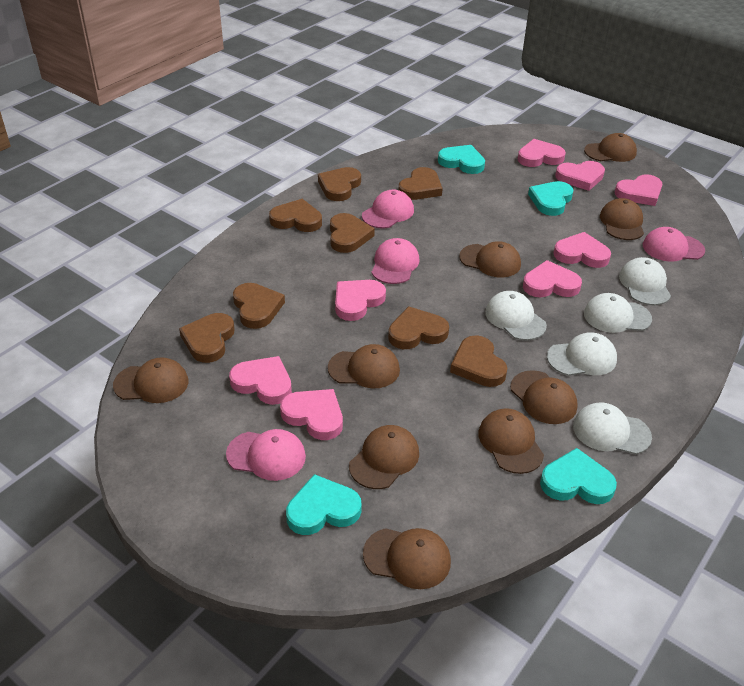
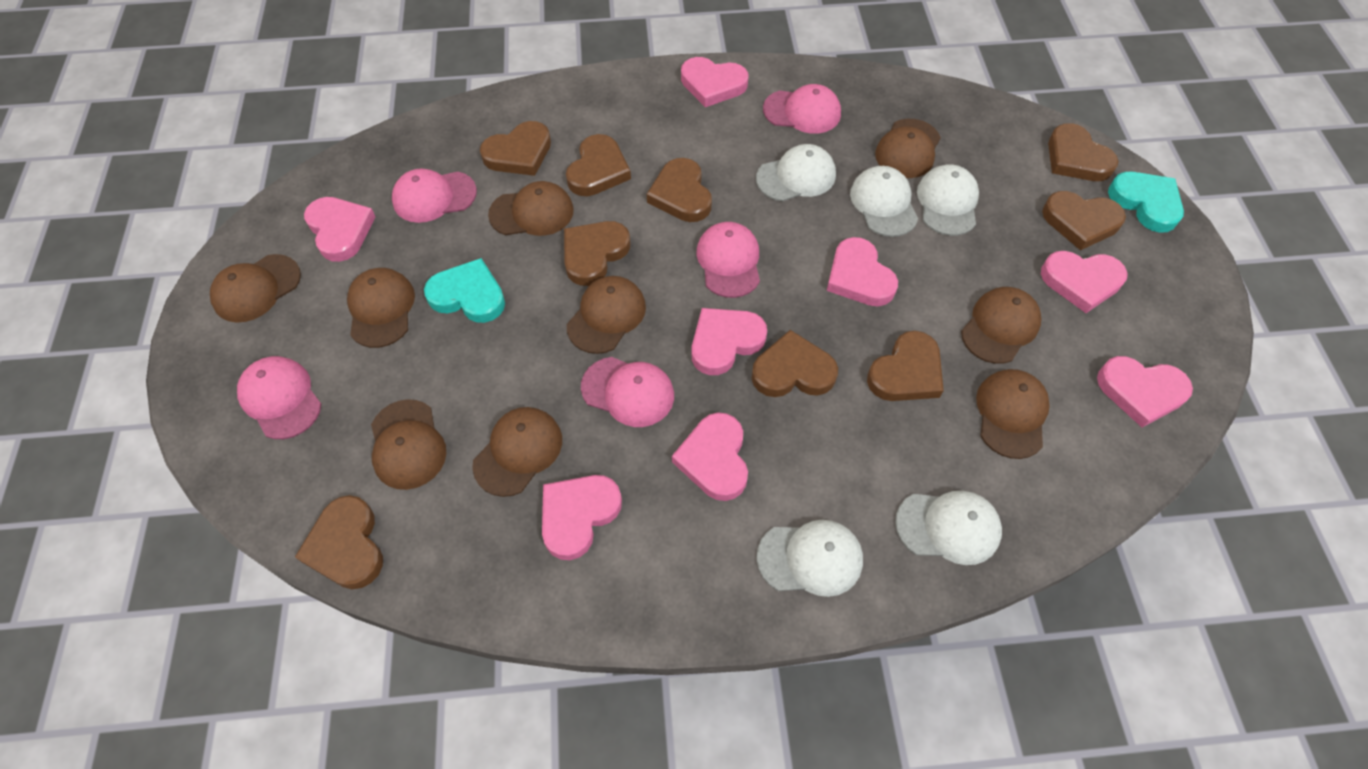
brown heart: [179,313,235,363] [233,283,285,329] [269,199,322,232] [318,167,361,201] [330,213,375,253] [388,306,449,349] [399,167,443,200] [450,335,507,387] = 8 -> [295,495,383,589] [480,121,551,176] [564,221,630,286] [566,134,631,196] [647,158,712,222] [752,330,838,397] [867,331,944,401] [1042,191,1126,250] [1048,123,1119,181] = 9
pink cap: [226,429,306,481] [362,190,414,228] [371,238,420,284] [643,227,705,262] = 4 -> [237,356,321,439] [392,169,477,223] [581,357,674,427] [696,222,760,298] [763,84,841,134] = 5
turquoise heart: [286,474,362,535] [438,145,485,174] [528,181,574,216] [540,448,617,504] = 4 -> [424,258,505,323] [1108,172,1184,233] = 2

